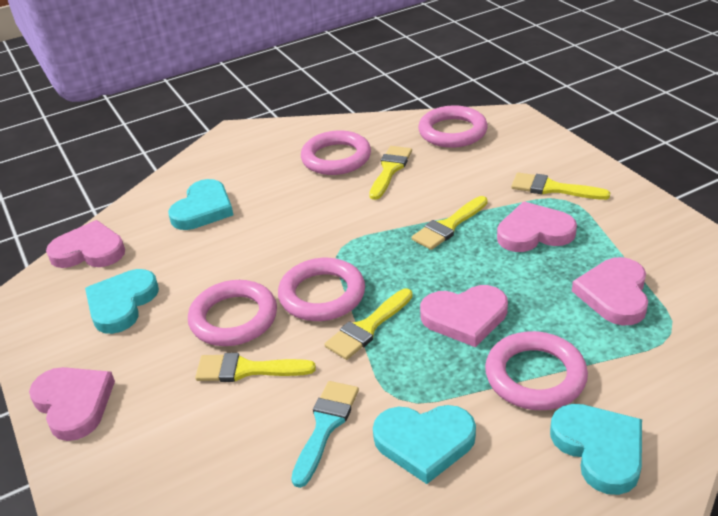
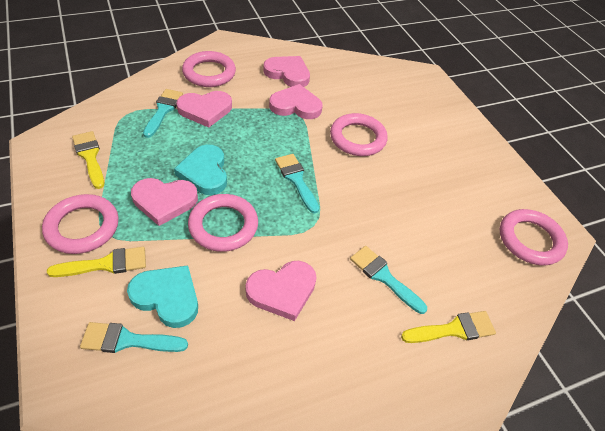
turquoise brush: [291,381,359,488] = 1 -> [80,322,188,353] [143,89,183,138] [275,154,319,214] [350,246,427,314] = 4
turquoise heart: [85,269,159,334] [168,179,233,230] [373,405,476,484] [550,404,642,495] = 4 -> [127,265,198,328] [174,145,227,195] = 2
yellow brush: [195,353,316,382] [324,289,413,360] [369,146,412,200] [412,196,488,250] [511,172,610,200] = 5 -> [47,247,146,277] [72,131,104,189] [401,311,496,343] = 3

